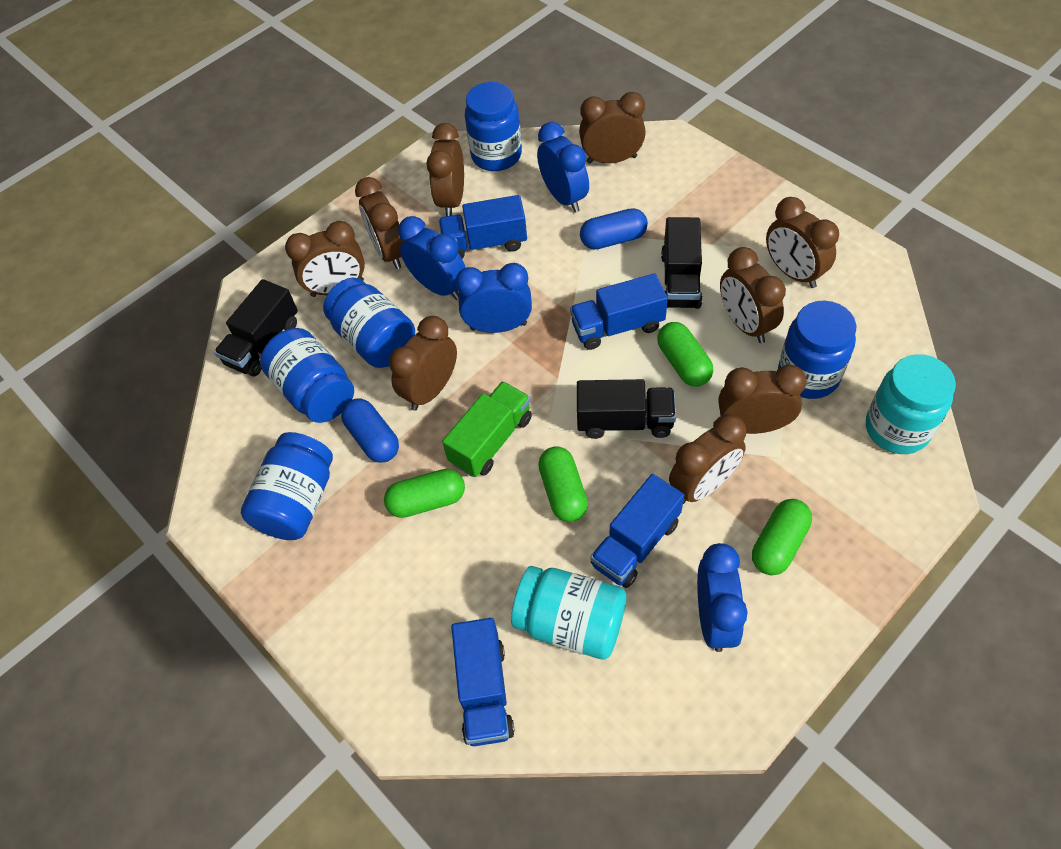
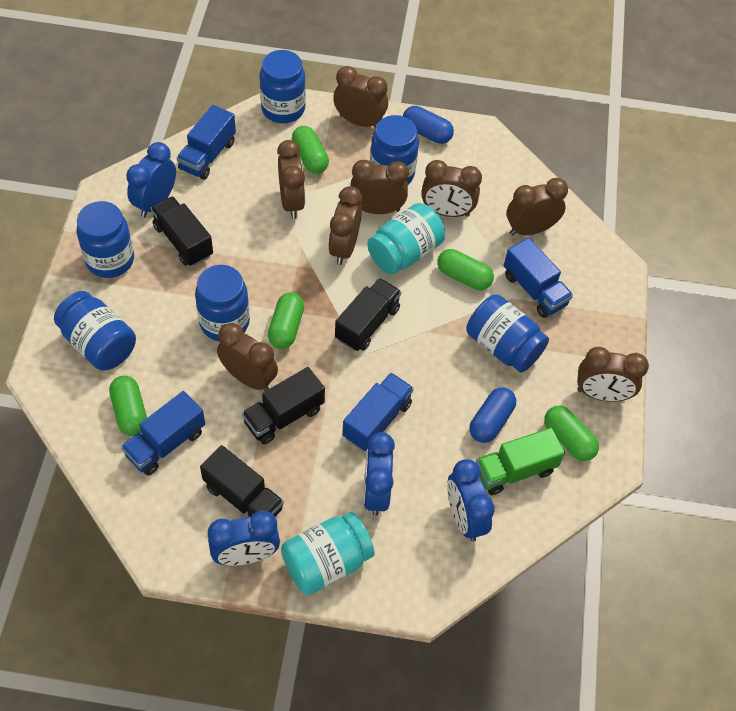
black truck: [214,279,298,376] [577,379,676,439] [661,217,703,309] = 3 -> [151,196,213,266] [200,445,284,517] [242,367,325,445] [335,278,401,351] = 4
blue jar: [241,432,333,540] [260,328,354,423] [323,278,415,368] [465,82,522,171] [778,301,856,399] = 5 -> [54,291,136,371] [77,201,134,278] [195,265,250,342] [260,50,306,123] [370,115,419,184] [466,294,549,373] = 6
brown clock: [285,221,365,297] [355,177,404,269] [389,316,457,411] [427,123,464,216] [579,92,646,164] [669,414,746,504] [718,365,807,434] [720,247,786,343] [766,197,839,288] = 9 -> [217,323,278,391] [277,140,305,219] [328,186,362,265] [333,66,388,128] [350,160,409,214] [421,160,482,217] [507,178,568,236] [577,347,649,402] = 8
green capsule: [384,469,465,518] [538,446,588,522] [657,322,713,387] [752,499,812,575] = 4 -> [109,376,147,436] [268,292,304,349] [292,126,329,174] [437,249,494,290] [544,406,599,461] = 5

